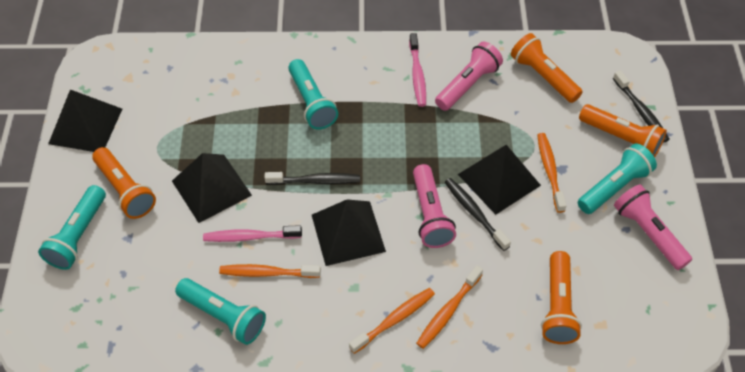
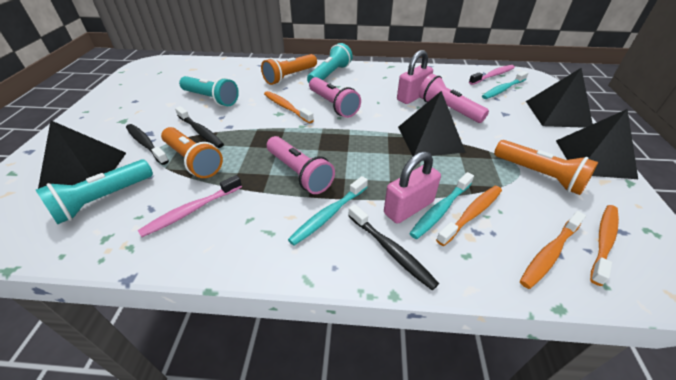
orange flashlight: [92,147,156,219] [511,33,583,103] [541,251,582,344] [579,104,667,158] = 4 -> [161,127,223,178] [261,54,317,85] [494,140,598,195] = 3
pink padlock: none = 0 -> [384,151,441,224] [397,50,433,104] = 2
turquoise flashlight: [38,185,106,270] [175,278,266,345] [288,59,338,130] [578,144,657,214] = 4 -> [36,159,153,224] [179,76,239,106] [307,43,353,83] = 3
turquoise toothbrush: none = 0 -> [288,176,368,246] [409,172,474,239] [482,71,528,99] = 3

